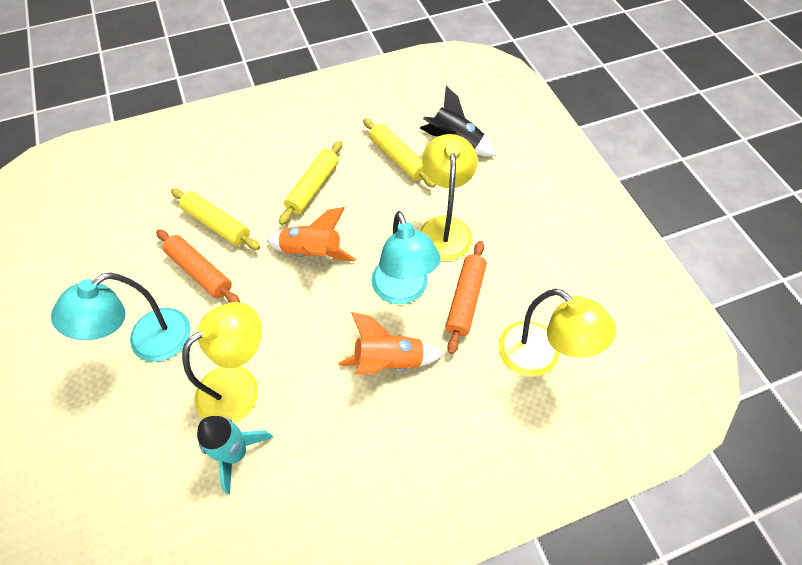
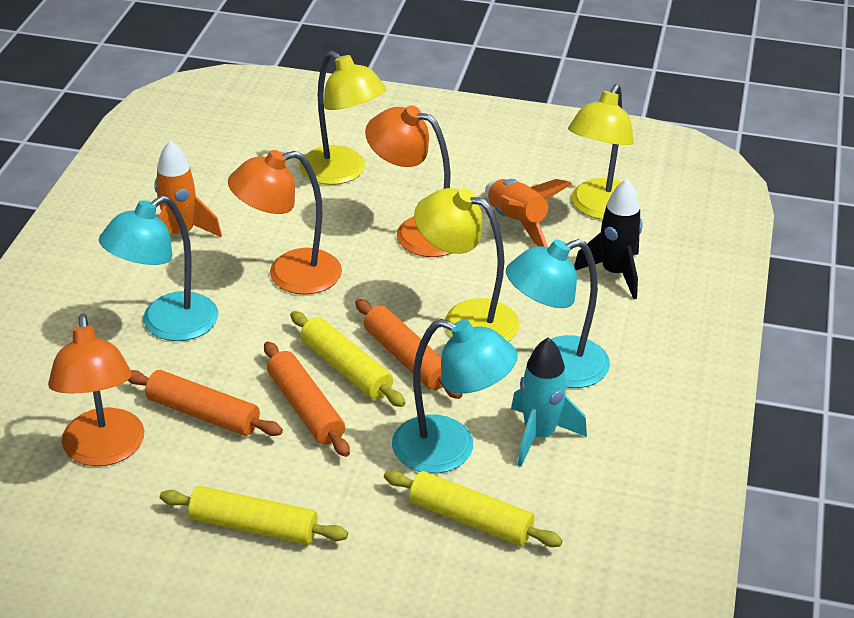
orange lamp: none = 0 -> [48,314,145,466] [228,150,342,295] [365,105,452,257] = 3
orange rolling pin: [156,230,240,303] [446,241,487,354] = 2 -> [128,370,283,436] [264,341,350,457] [355,299,462,399] = 3
turquoise lamp: [51,272,191,362] [371,211,440,304] = 2 -> [99,196,218,341] [392,319,518,473] [506,239,610,388] = 3

